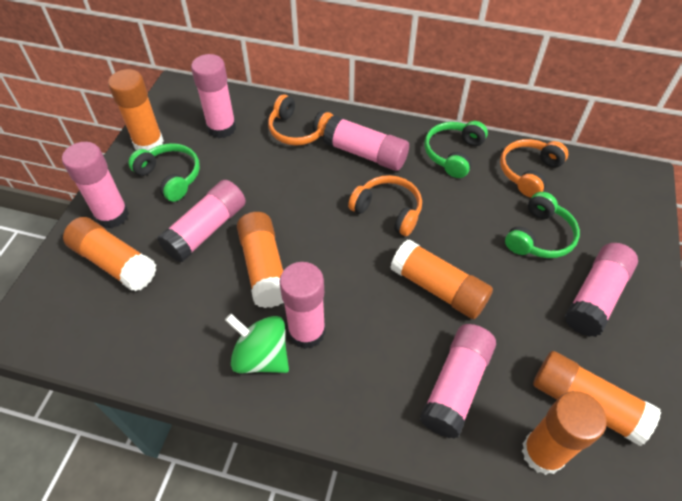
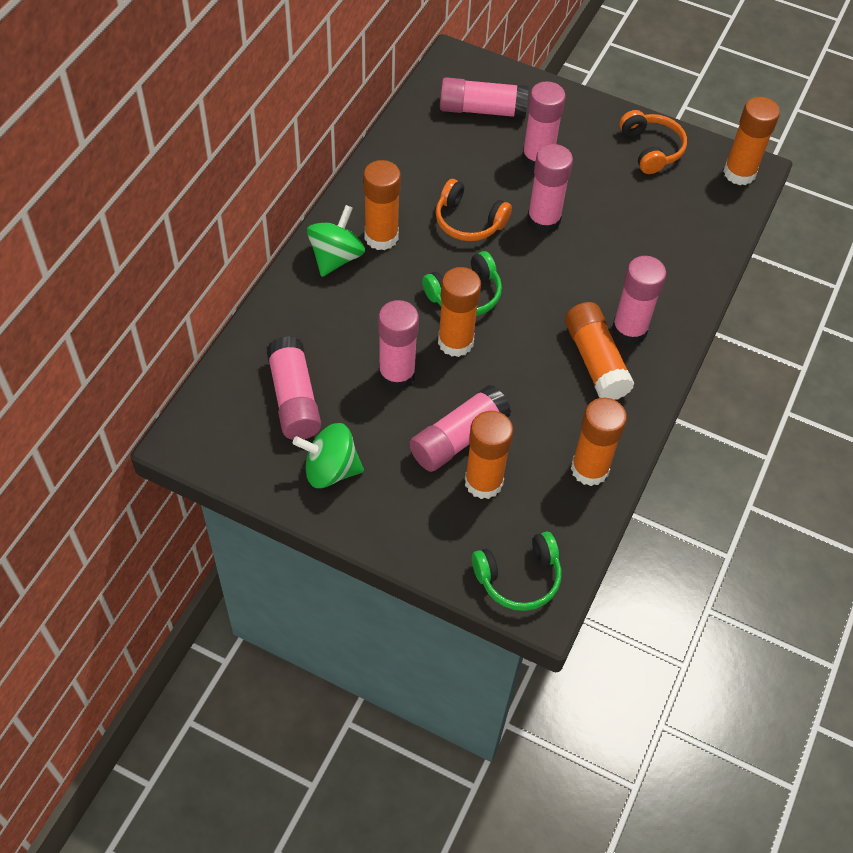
green headphones: [128,143,200,202] [425,121,488,178] [505,192,580,258] = 3 -> [422,251,502,316] [472,531,561,611] = 2
green spinning top: [225,314,289,373] = 1 -> [293,423,364,488] [307,205,365,277] = 2
orange headphones: [268,95,334,146] [348,175,422,236] [500,139,568,198] = 3 -> [435,179,512,241] [619,110,687,174] = 2

